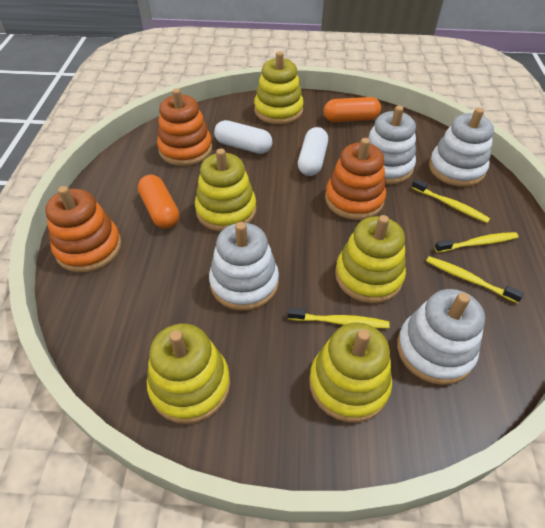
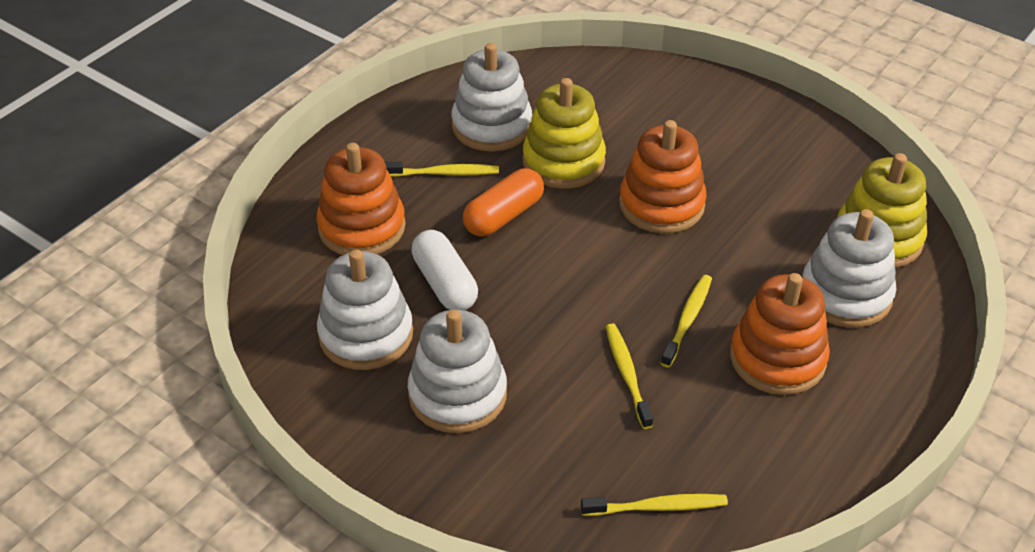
orange capsule: [138,175,179,229] [324,97,381,122] = 2 -> [463,168,544,237] = 1
white capsule: [214,120,272,154] [298,127,328,176] = 2 -> [411,230,478,310] = 1
yellow stacking toy: [147,323,230,424] [195,148,256,232] [254,51,304,125] [309,323,392,422] [335,215,406,303] = 5 -> [523,78,606,189] [837,153,927,268] = 2

